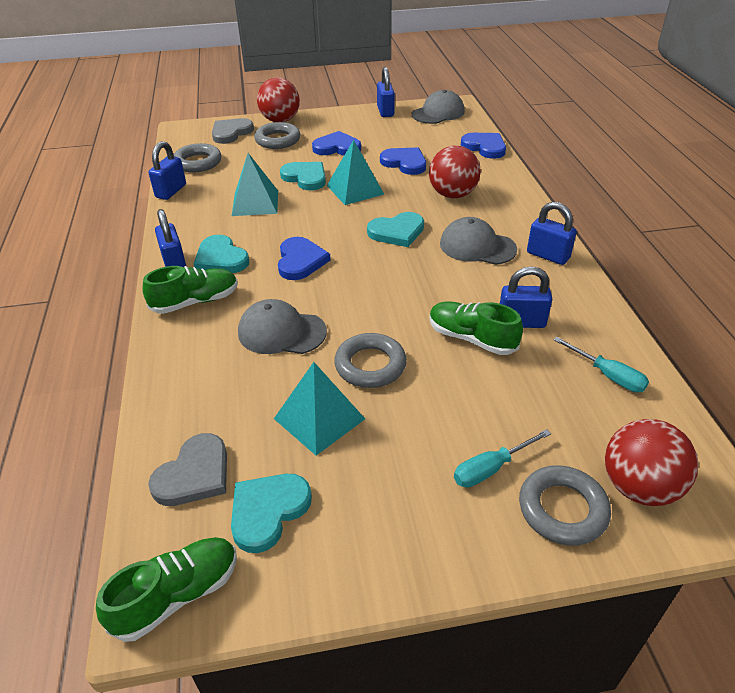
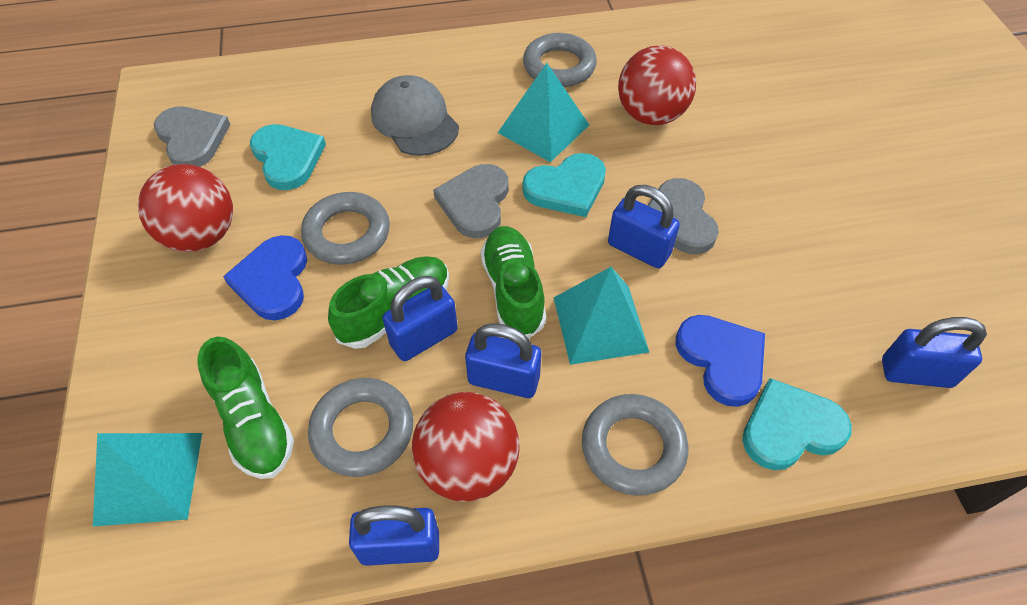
blue heart: [278,237,331,280] [312,131,361,155] [380,147,426,175] [461,133,506,159] = 4 -> [223,235,307,320] [676,315,765,407] = 2
grey cap: [238,299,327,354] [412,90,465,124] [440,217,517,265] = 3 -> [371,75,459,156] = 1
grey heart: [148,433,227,506] [212,118,254,144] = 2 -> [154,106,230,167] [433,164,509,238] [647,178,719,254] = 3
turquoise heart: [194,235,249,273] [231,474,312,553] [280,162,326,190] [367,212,424,247] = 4 -> [250,124,326,190] [522,153,606,217] [742,378,852,470] = 3
turquoise screwdriver: [454,429,551,488] [553,336,649,392] = 2 -> none = 0

